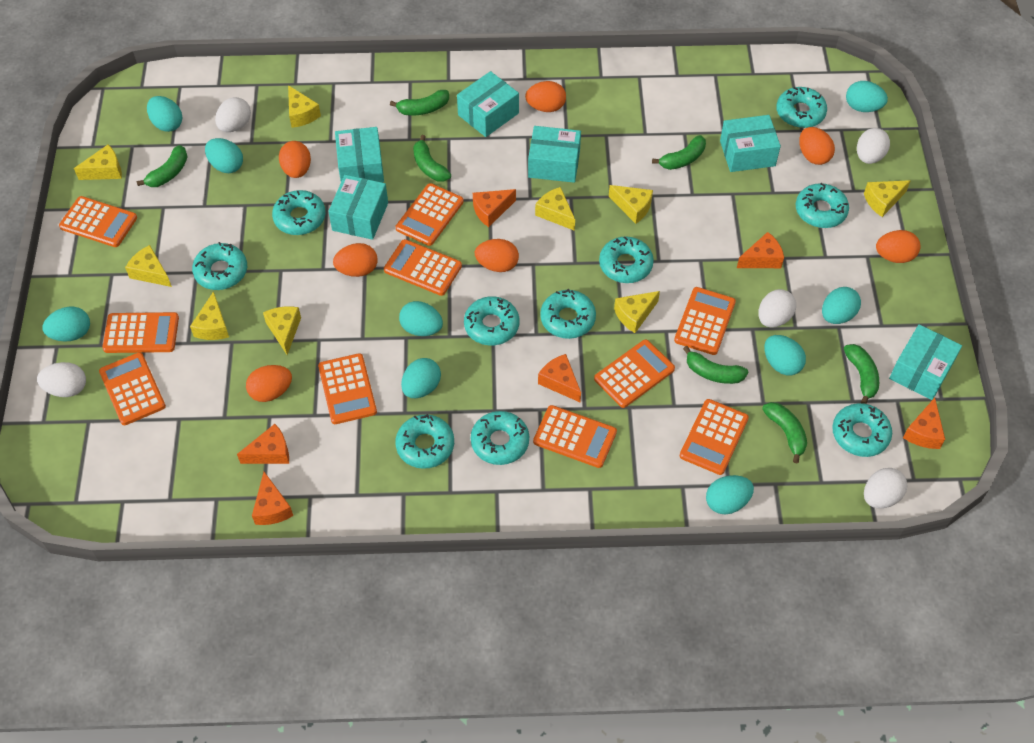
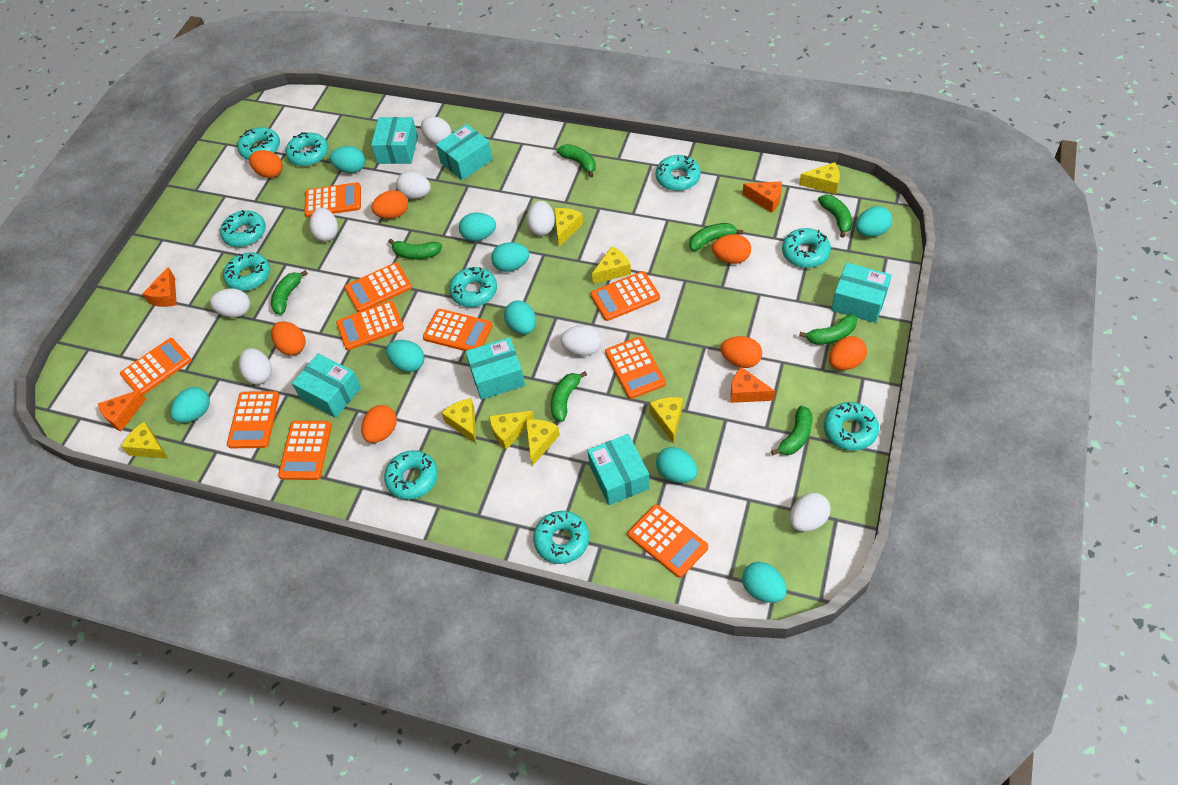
green banana: [137,145,187,187] [390,90,449,115] [413,135,451,181] [652,135,706,170] [683,346,748,384] [762,402,807,463] [844,344,879,404] = 7 -> [271,270,308,315] [388,239,442,259] [551,371,587,422] [557,144,596,178] [689,223,743,251] [771,406,812,455] [799,314,857,345] [818,194,852,238] = 8
orange cheese: [237,424,289,464] [252,472,293,525] [473,189,516,227] [538,354,581,402] [737,232,784,268] [903,398,945,449] = 6 -> [98,390,146,431] [142,267,177,307] [730,367,775,403] [743,181,782,213] = 4
white egg: [37,362,86,397] [215,97,251,132] [758,289,796,328] [857,128,890,164] [864,468,908,508] = 5 -> [210,288,250,318] [239,348,272,385] [309,208,338,242] [396,171,431,199] [421,116,452,145] [527,201,555,236] [560,325,602,356] [790,493,831,532] = 8
yellow cheese: [74,145,122,180] [125,245,172,287] [190,291,229,340] [263,306,301,355] [288,85,321,128] [535,187,575,231] [609,185,653,224] [614,291,660,333] [864,180,911,217] = 9 -> [121,422,169,459] [442,398,476,443] [489,411,534,450] [526,419,560,466] [554,208,583,247] [592,246,631,284] [649,397,683,444] [799,162,840,194] = 8

